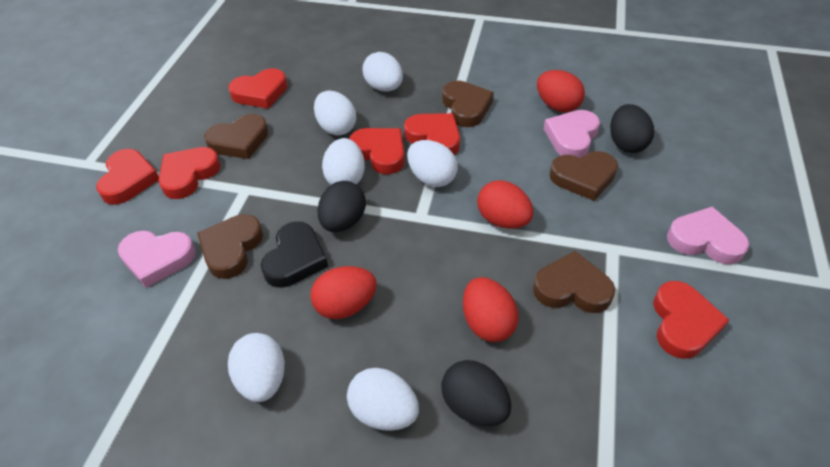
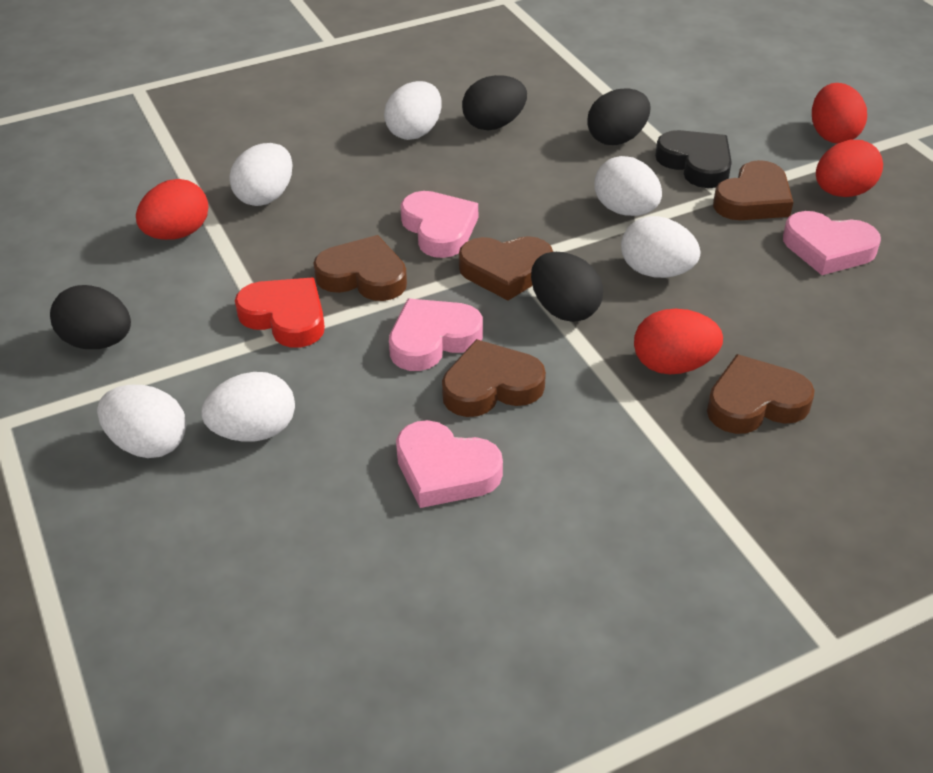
black egg: [317,181,366,232] [441,360,511,426] [610,104,654,153] = 3 -> [50,285,131,349] [462,75,527,130] [531,252,603,322] [587,89,651,145] = 4
pink heart: [118,231,196,288] [544,110,600,158] [667,207,750,264] = 3 -> [389,299,483,371] [396,420,503,508] [400,191,478,258] [783,211,881,275] = 4
red heart: [96,149,159,205] [158,147,221,199] [228,68,287,109] [349,128,405,174] [404,113,460,155] [653,281,729,359] = 6 -> [235,278,325,348] = 1

